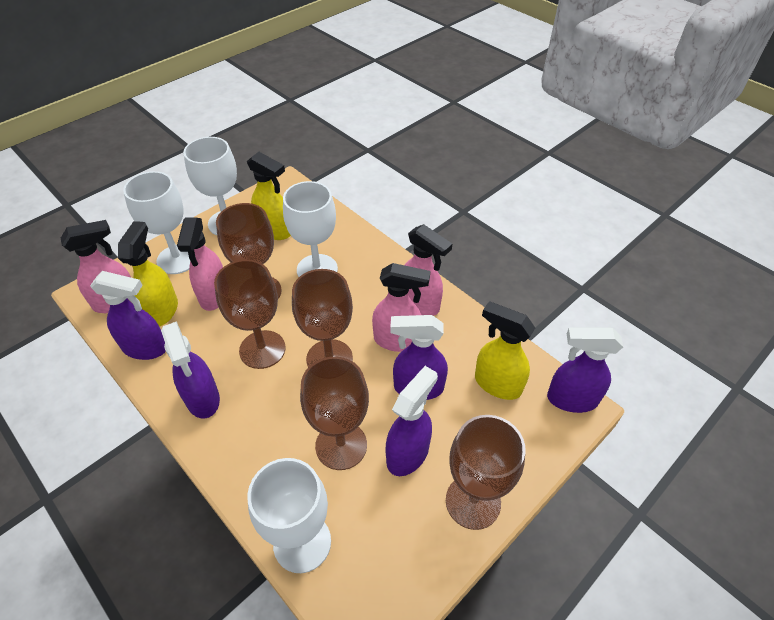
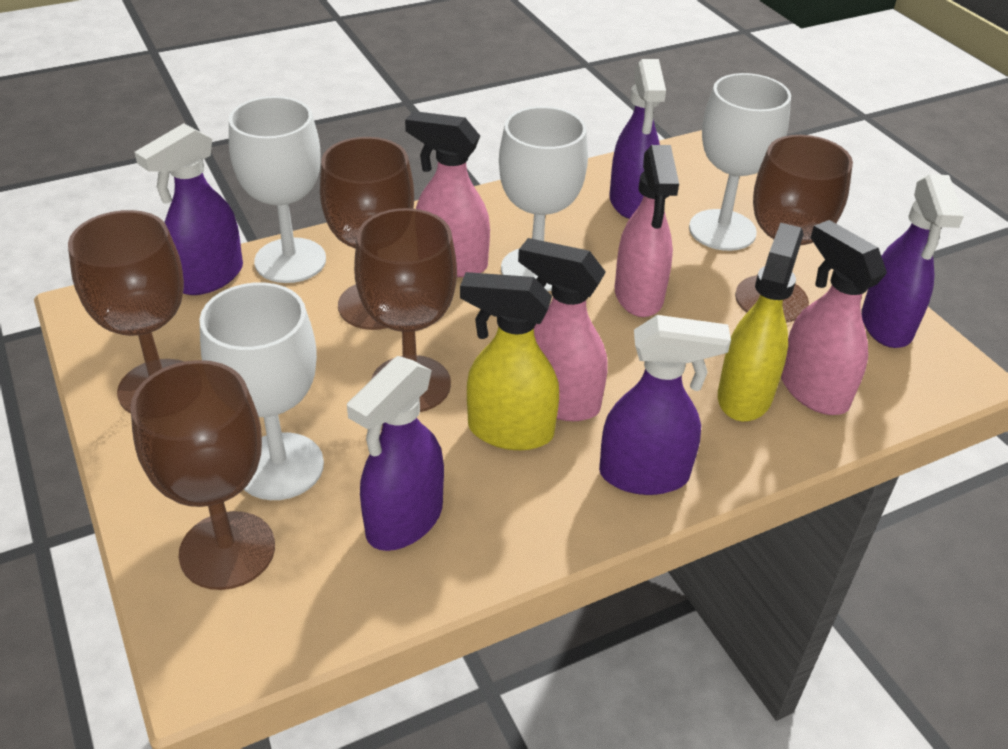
yellow spray bottle: [118,221,178,327] [247,152,291,240] [475,301,535,400] = 3 -> [460,272,559,450] [718,223,804,421] = 2

